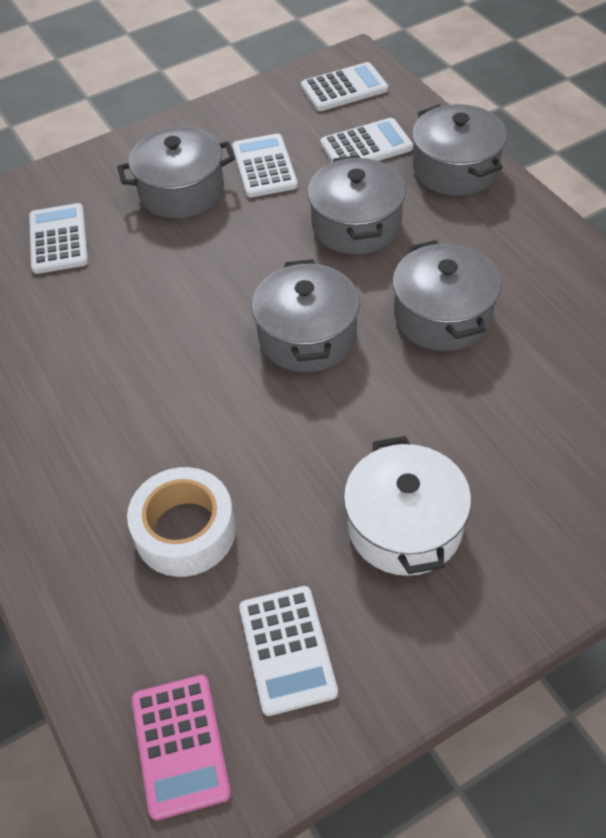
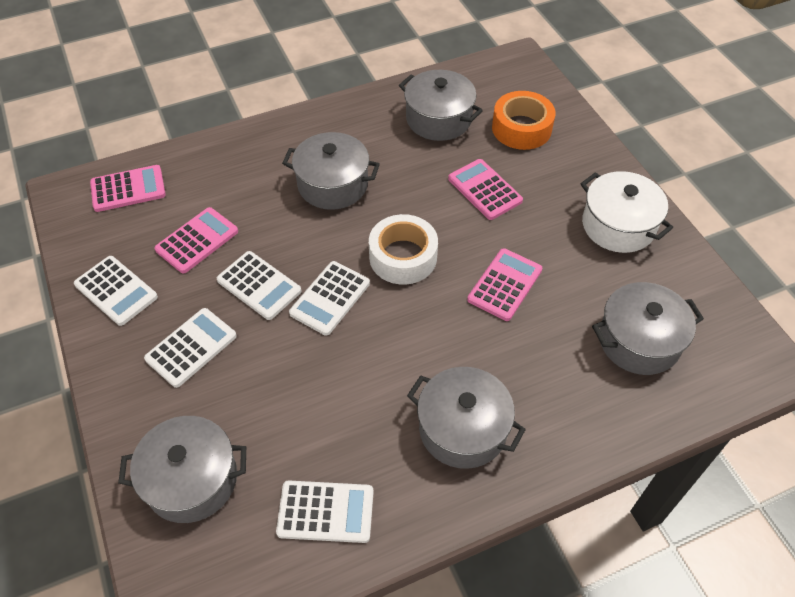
orange tape: none = 0 -> [492,91,555,150] = 1
pink calculator: [132,675,231,820] = 1 -> [90,165,166,212] [154,207,238,274] [448,159,523,220] [467,248,542,321] = 4

